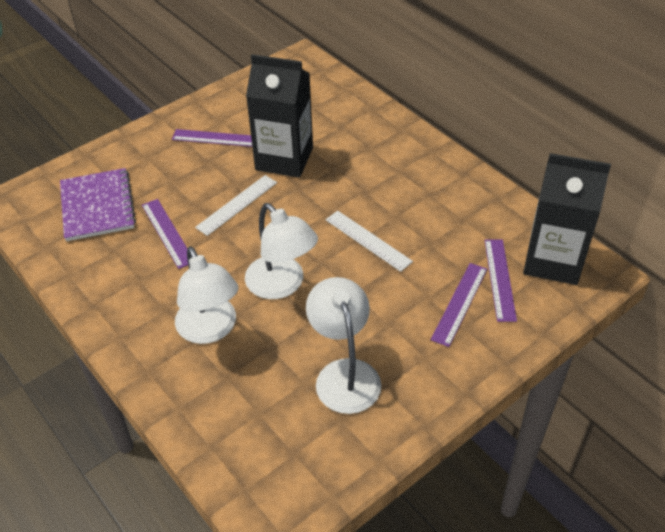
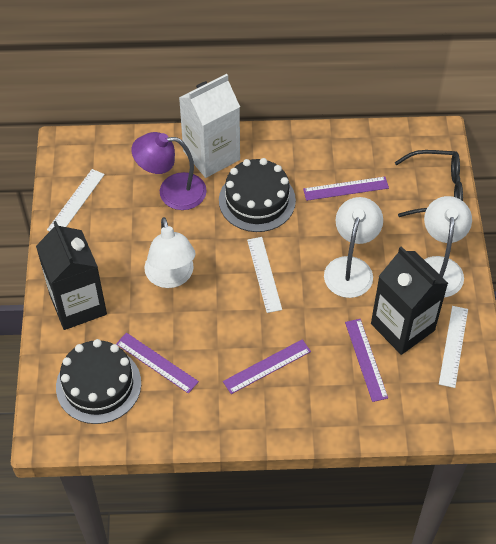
black cake: none = 0 -> [56,339,141,424] [219,158,296,232] = 2
black glasses: none = 0 -> [395,150,463,217] = 1
purple lamp: none = 0 -> [131,132,207,210] = 1
purple notebook: [60,168,136,241] = 1 -> none = 0
white carton: none = 0 -> [179,74,240,178] = 1
white ruler: [195,175,277,236] [326,211,413,272] = 2 -> [47,169,105,231] [247,237,282,313] [439,306,468,388] = 3

